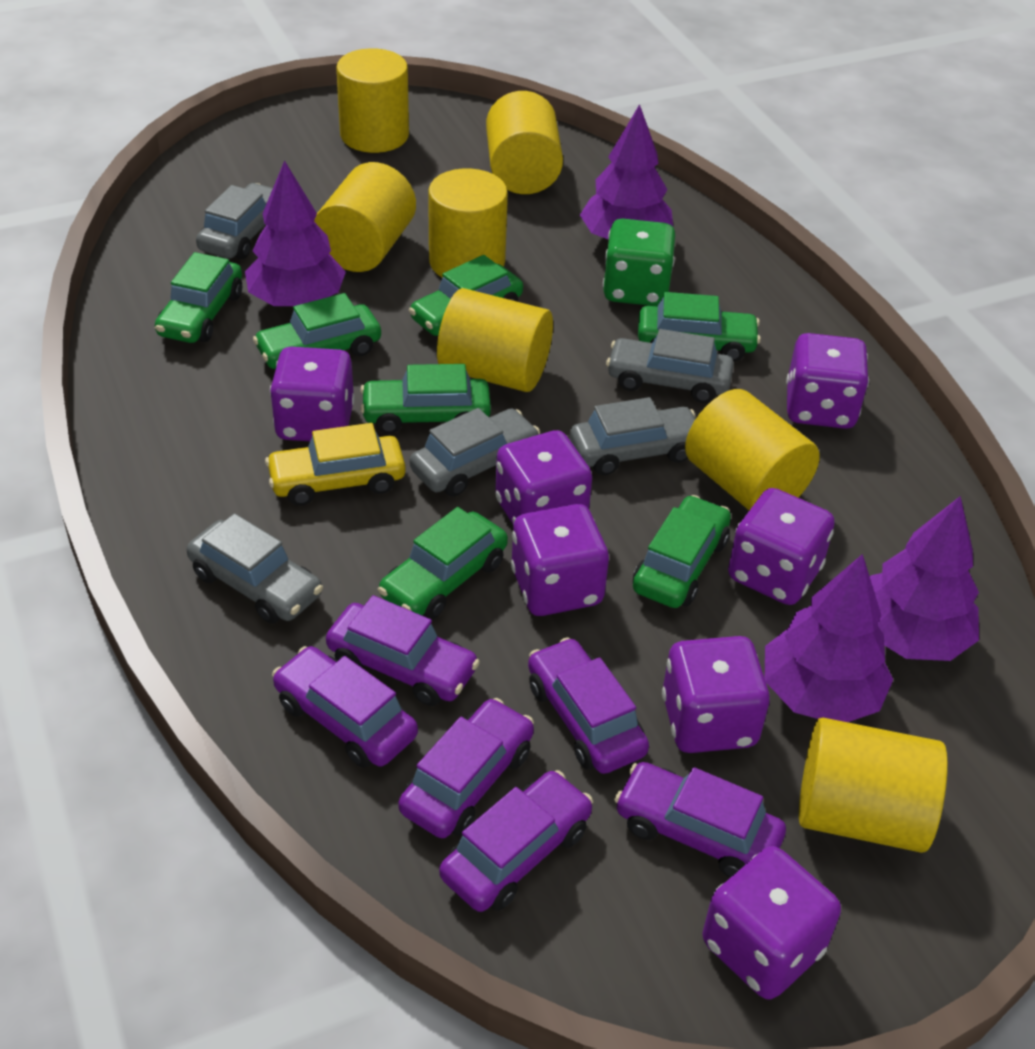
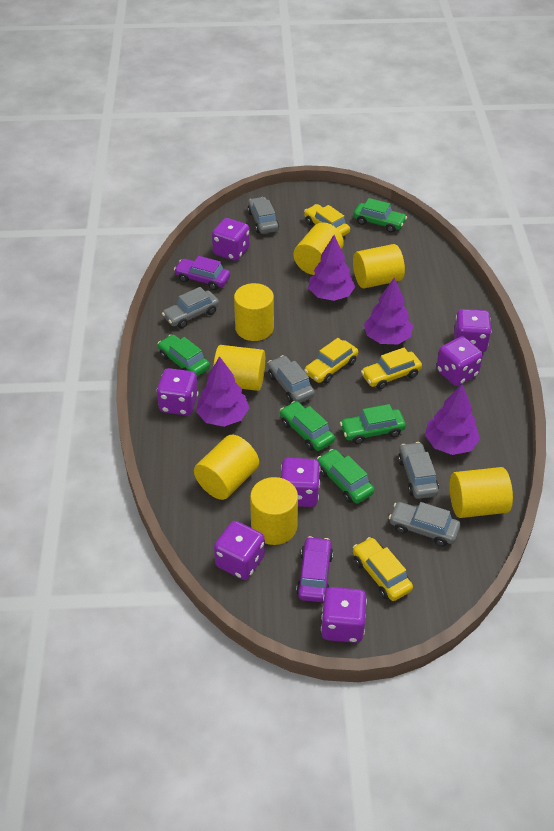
green car: [155,252,242,343] [253,293,381,369] [360,364,491,434] [378,507,508,620] [409,255,523,336] [633,495,731,608] [638,292,761,362] = 7 -> [158,334,210,376] [280,401,335,451] [317,449,374,503] [340,404,406,444] [353,198,407,233] = 5
green dice: [603,219,676,306] = 1 -> none = 0
purple car: [272,646,418,768] [326,595,480,706] [398,698,534,838] [439,770,593,912] [528,637,649,774] [614,762,786,878] = 6 -> [174,256,230,290] [296,536,333,602] = 2
yellow car: [265,423,406,506] = 1 -> [304,204,350,237] [304,338,358,384] [353,537,413,601] [361,348,422,389] = 4

